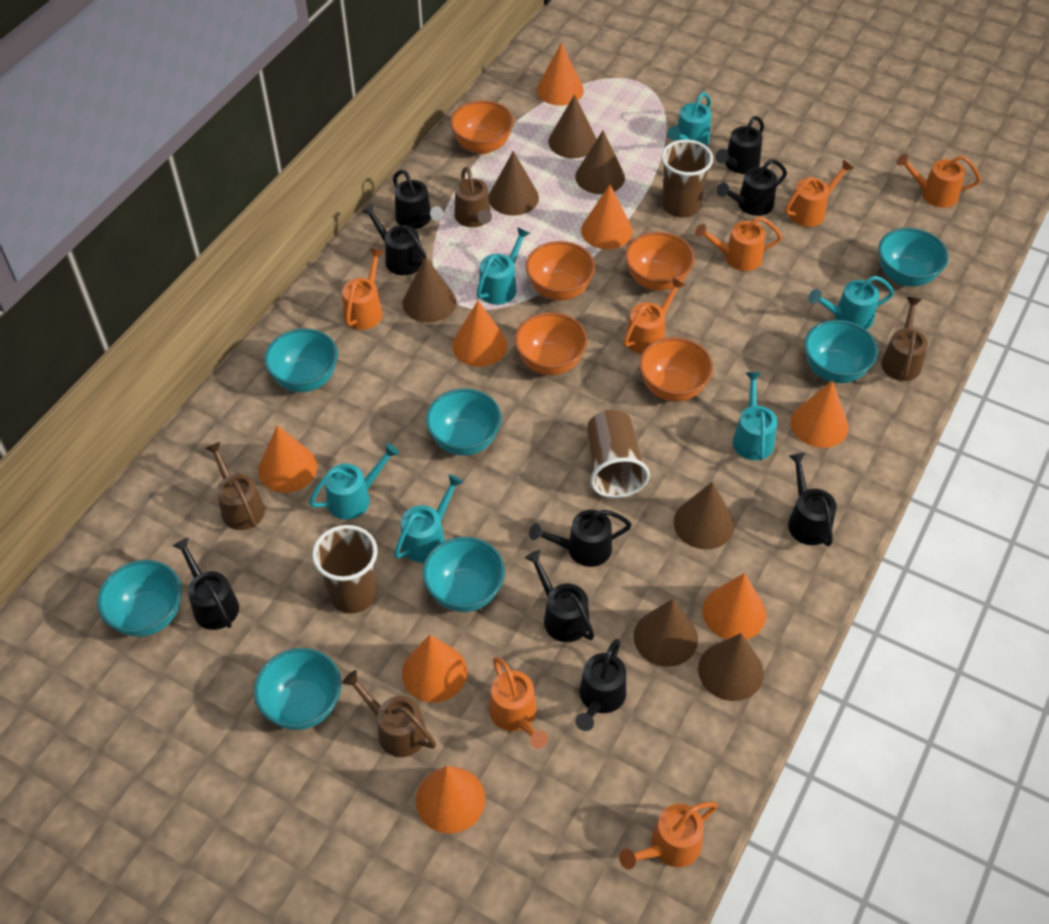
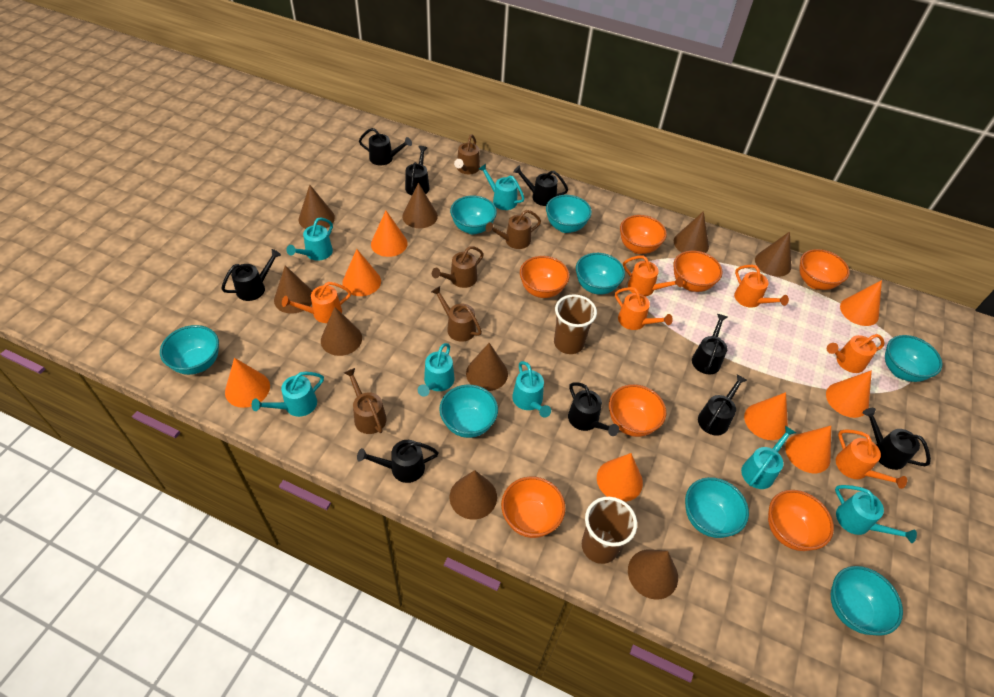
brown cone: [403,257,456,323] [489,151,539,216] [548,95,597,158] [575,131,625,194] [634,599,698,667] [674,482,735,549] [698,633,764,701] = 7 -> [274,265,312,314] [299,185,335,229] [321,307,362,356] [402,183,438,228] [450,470,497,520] [466,343,508,391] [628,549,678,600] [674,211,709,253] [755,231,791,277] = 9
brown cup: [312,525,378,613] [587,410,650,498] [661,139,713,218] = 3 -> [554,294,597,354] [582,497,637,564] = 2
brown watering can: [205,442,265,530] [342,670,436,757] [454,167,492,227] [881,297,928,381] = 4 -> [344,368,387,434] [431,286,482,342] [432,246,484,288] [454,135,480,174] [485,210,541,249] = 5
orange bowl: [450,100,514,154] [515,312,588,375] [525,241,595,301] [625,232,695,291] [639,337,713,402] = 5 -> [501,477,565,538] [520,256,569,298] [609,384,666,437] [620,215,667,254] [673,251,723,292] [768,490,834,551] [799,249,850,290] = 7
orange watering can: [342,248,384,330] [489,657,548,749] [619,802,718,869] [624,278,685,354] [695,217,782,271] [785,160,854,227] [896,153,981,208] = 7 -> [282,282,351,323] [615,287,673,330] [623,256,683,296] [734,265,789,308] [827,334,884,373] [836,429,907,489] = 6
turquoise bowl: [97,560,182,637] [254,648,341,730] [264,328,338,392] [422,537,505,612] [426,388,502,456] [804,320,878,383] [878,228,948,287] = 7 -> [160,325,219,375] [439,385,498,438] [450,196,497,234] [546,195,592,233] [576,253,625,295] [685,477,749,538] [831,566,903,636] [885,335,942,382] = 8
turquoise watering can: [309,443,399,520] [394,474,464,562] [477,227,530,305] [667,92,711,146] [733,372,777,461] [809,276,894,330] = 6 -> [252,372,324,417] [286,218,333,261] [418,343,455,397] [479,164,525,210] [512,361,551,418] [741,426,796,489] [835,485,917,543] = 7

